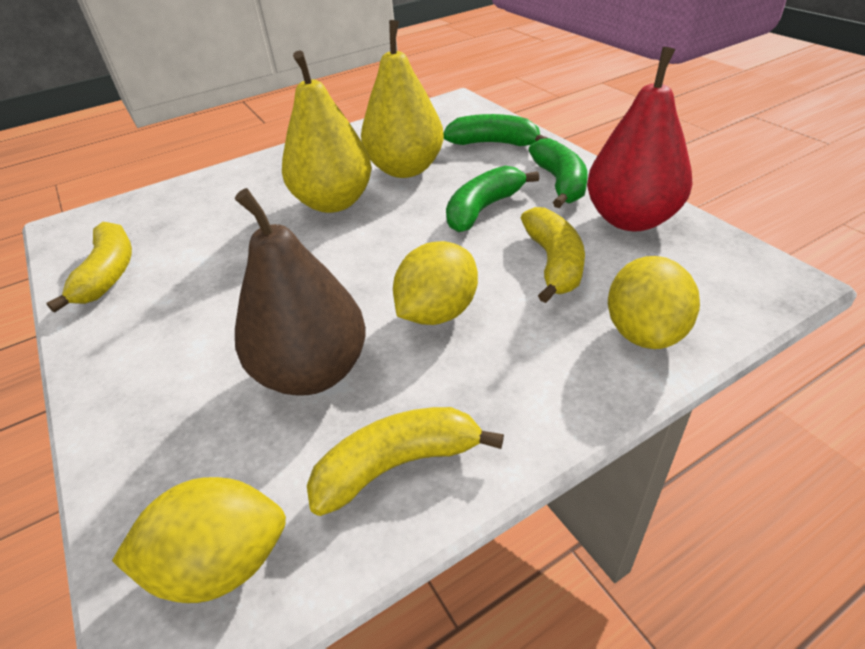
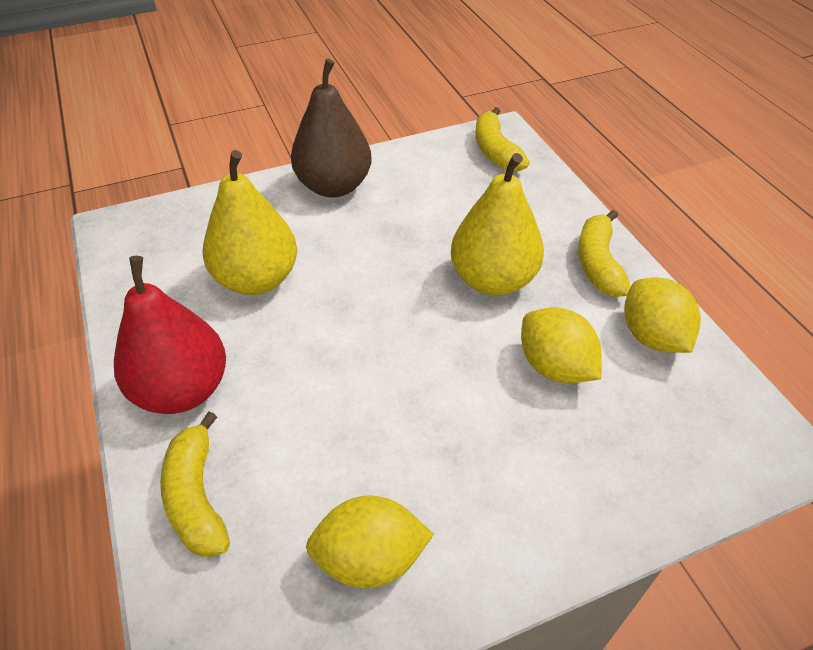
green banana: [443,114,548,146] [446,166,539,232] [529,138,588,208] = 3 -> none = 0

